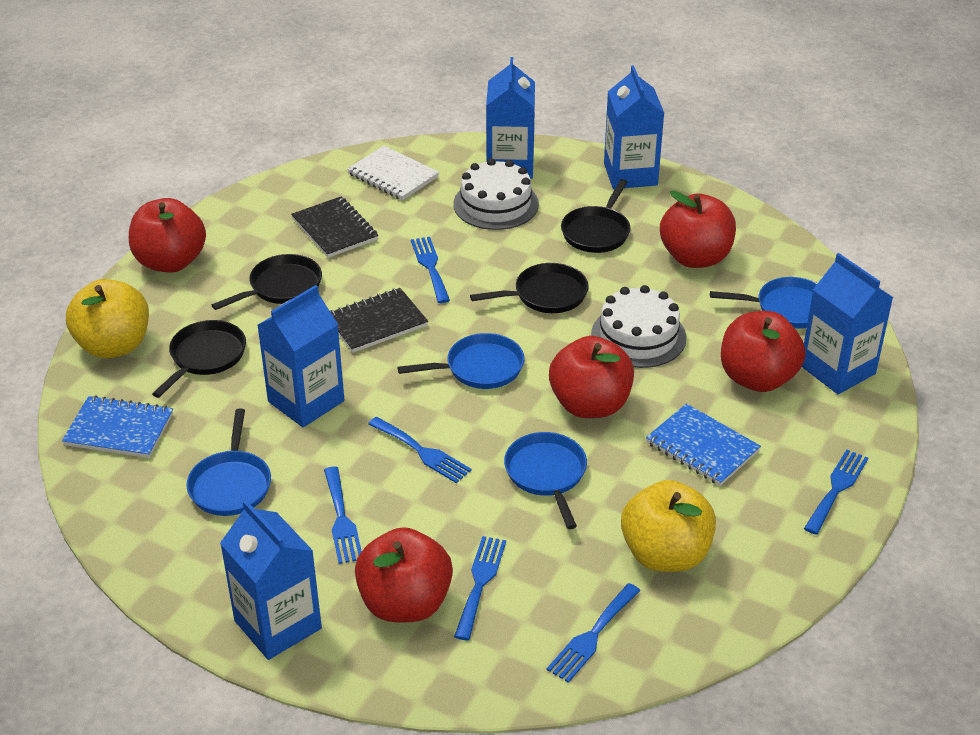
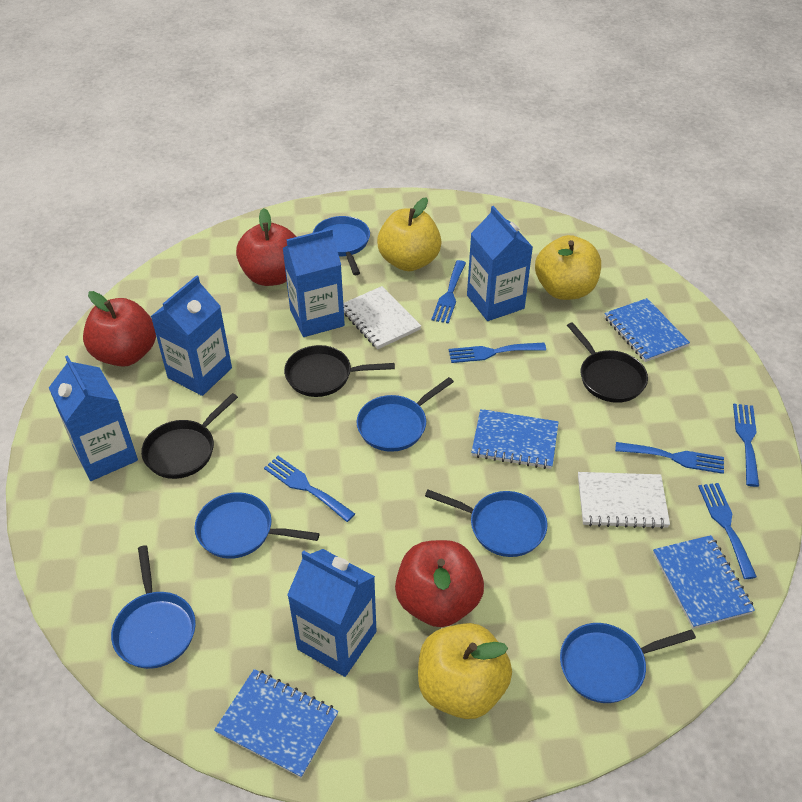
black notebook: [291,197,378,258] [331,288,428,353] = 2 -> none = 0
black pan: [152,320,246,398] [212,254,322,310] [470,263,589,313] [561,179,630,253] = 4 -> [141,393,238,479] [284,345,395,397] [567,322,648,403] = 3
blue notebook: [62,395,173,458] [646,403,761,486] = 2 -> [214,669,339,778] [471,409,559,469] [604,298,690,362] [653,535,755,629] = 4
blue pan: [186,409,271,516] [397,333,524,389] [504,432,587,529] [710,277,817,329] = 4 -> [111,545,196,669] [195,492,320,559] [313,216,370,275] [357,377,454,452] [425,490,547,557] [560,623,696,703] = 6
red apple: [129,198,206,273] [355,527,453,622] [549,336,634,418] [660,191,736,268] [721,311,806,392] = 5 -> [83,291,156,367] [236,208,296,286] [395,540,484,627] = 3
white cake: [453,158,539,230] [591,285,686,368] = 2 -> none = 0
white notebook: [347,146,439,200] = 1 -> [343,286,421,349] [578,472,670,529] = 2
yellow apple: [66,279,149,358] [621,480,716,572] = 2 -> [377,197,442,271] [418,623,512,719] [535,235,601,300] = 3

